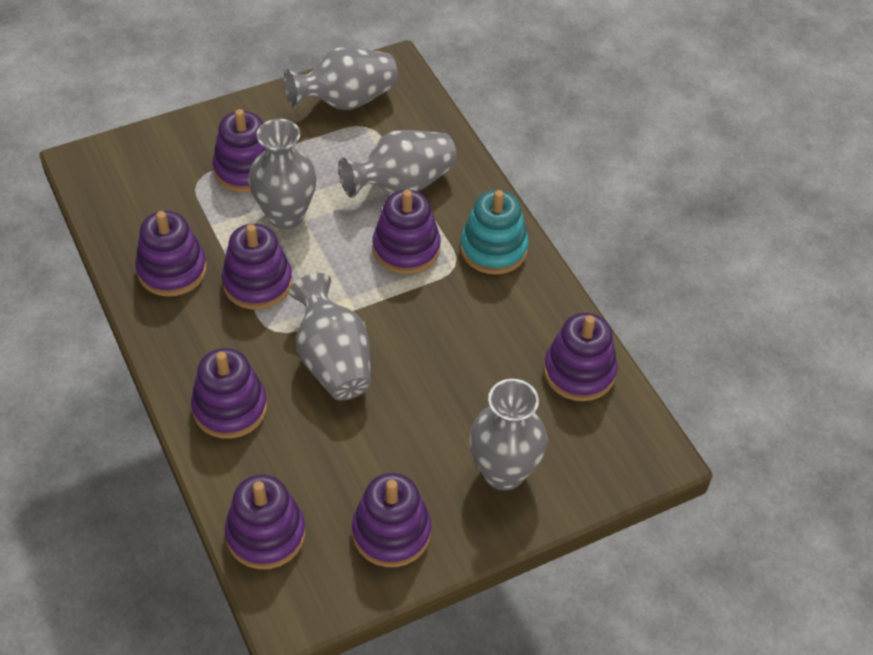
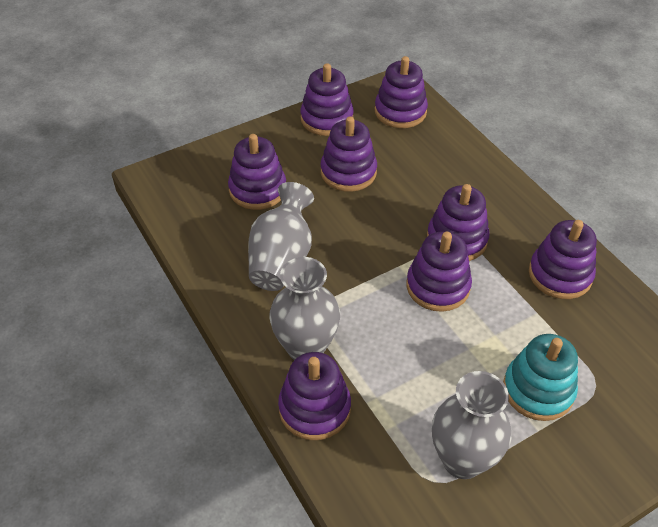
grey vase: [248,119,317,229] [284,47,398,110] [289,273,371,401] [338,130,457,198] [469,379,548,491] = 5 -> [248,182,314,291] [269,257,340,360] [432,371,511,479] = 3

